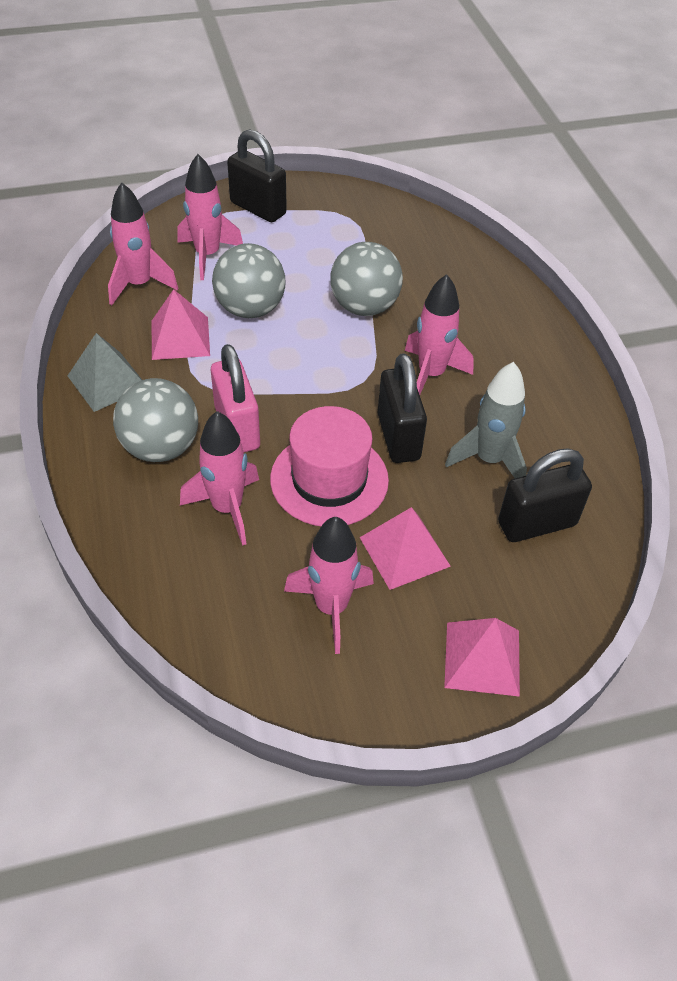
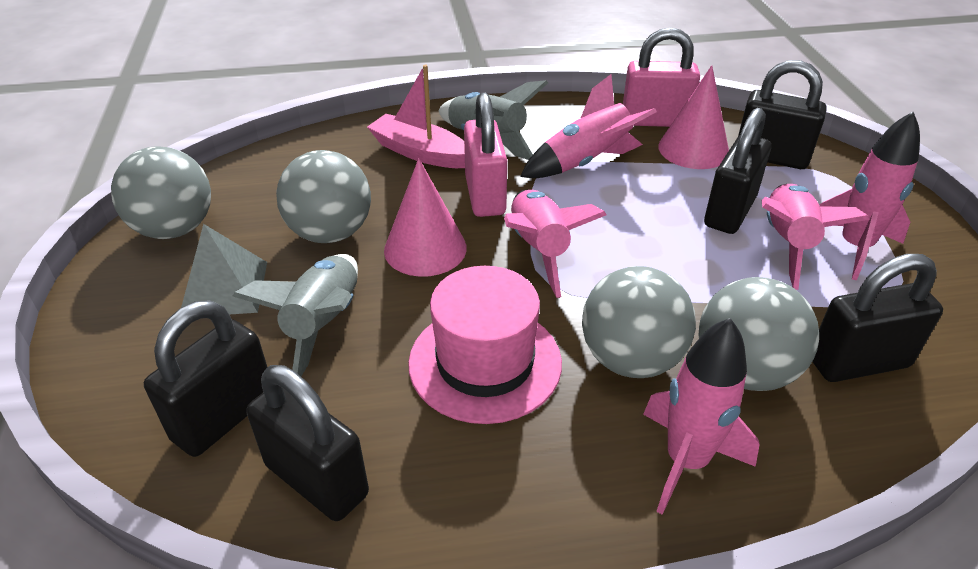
black padlock: [227,129,287,222] [378,353,427,463] [498,448,592,542] = 3 -> [144,300,268,457] [247,365,369,521] [704,108,771,234] [738,60,827,169] [812,254,943,382] = 5
grey ball: [113,378,198,462] [212,243,285,318] [330,242,403,316] = 3 -> [111,146,211,239] [276,150,371,243] [582,266,696,378] [698,277,819,391] = 4
grey rocket: [445,362,527,478] = 1 -> [233,254,358,376] [438,80,548,160] = 2
pink boat: none = 0 -> [367,65,465,168] = 1
pink cone: none = 0 -> [384,158,467,277] [658,65,729,169] = 2
pink padlock: [211,344,260,452] = 1 -> [464,93,507,217] [623,27,700,127] = 2
pink pyramid: [152,289,210,360] [359,507,451,590] [444,618,520,697] = 3 -> none = 0

